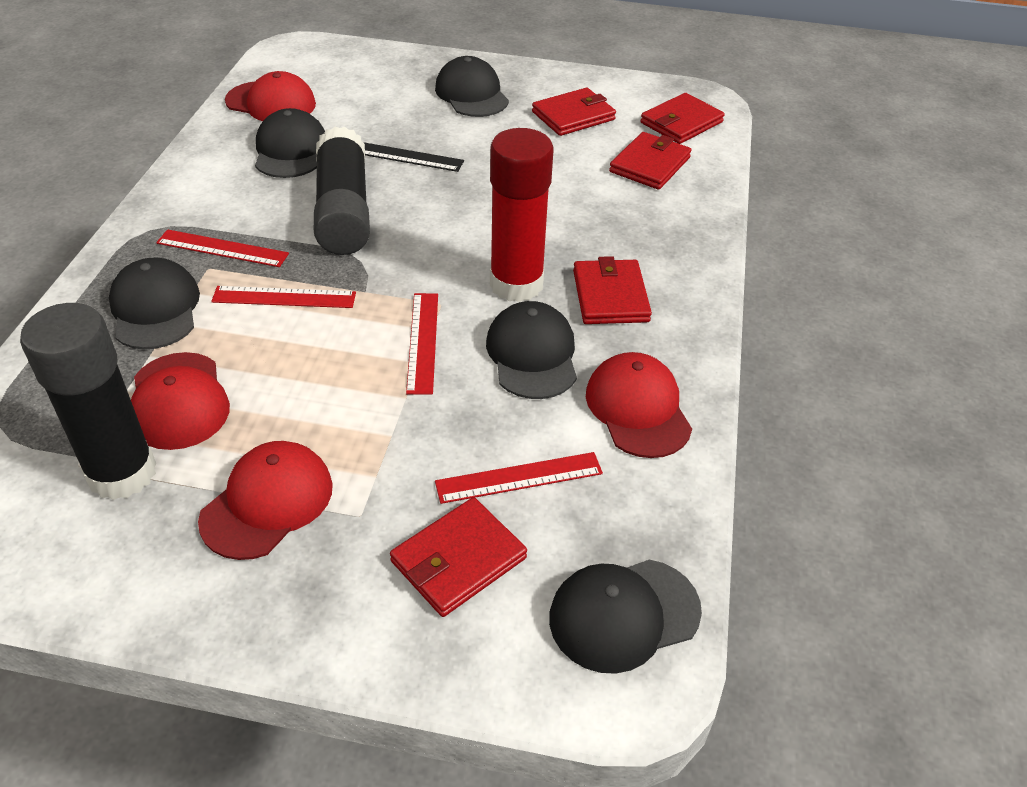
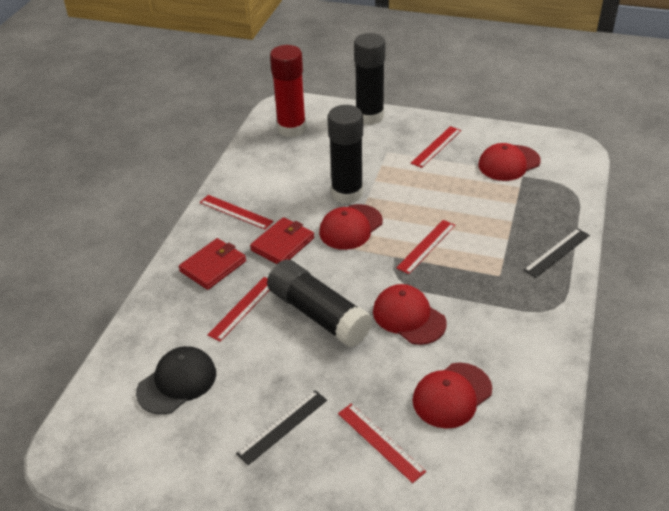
black cap: [109,257,200,349] [255,108,325,178] [435,56,509,117] [486,301,577,399] [549,560,702,674] = 5 -> [136,346,216,415] = 1
black glue stick: [20,303,156,500] [314,127,370,255] = 2 -> [267,259,372,347] [327,105,363,204] [354,33,386,125] = 3
black ruler: [363,142,464,172] = 1 -> [236,390,327,465] [524,228,590,278] = 2
red ruler: [156,229,289,267] [211,286,356,308] [406,293,438,395] [435,452,603,504] = 4 -> [200,195,274,230] [207,277,269,342] [338,403,426,483] [396,220,455,274] [411,126,461,168] = 5
red wallet: [390,497,527,617] [532,88,616,136] [573,256,652,324] [609,132,691,190] [640,93,725,144] = 5 -> [179,238,246,290] [250,217,314,264] = 2

